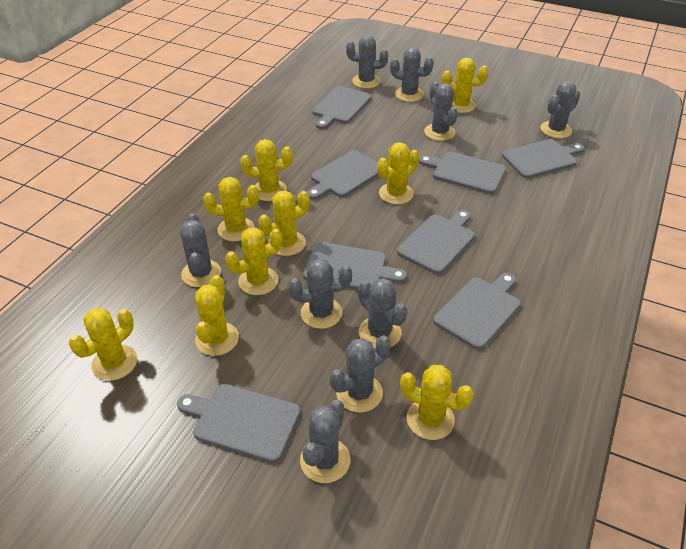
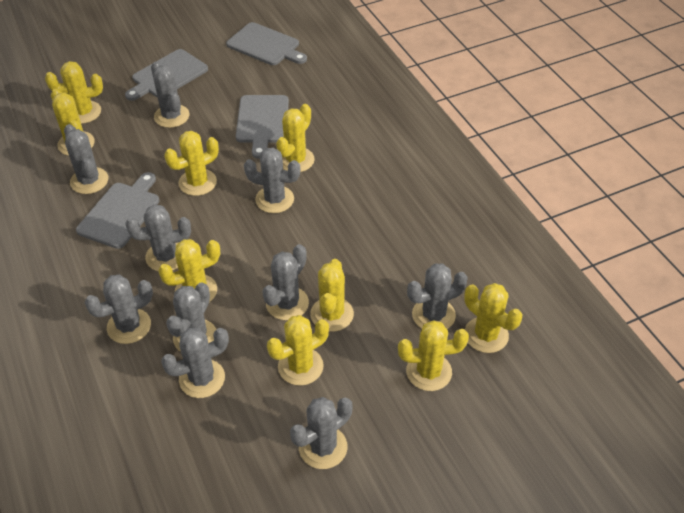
grey cactus: [180,213,221,287] [289,259,352,329] [300,400,350,483] [330,335,391,413] [346,35,388,89] [358,278,407,349] [390,47,434,102] [424,82,458,141] [541,81,580,138] = 9 -> [64,124,108,194] [85,274,153,344] [126,204,191,271] [151,61,189,128] [161,328,229,398] [166,282,217,352] [244,148,300,213] [262,244,309,321] [290,397,352,469] [407,263,468,329] = 10
grey cutting board: [177,384,301,463] [303,242,407,290] [307,150,379,199] [312,86,372,129] [397,210,475,274] [419,152,506,194] [433,273,521,350] [502,139,584,178] = 8 -> [76,172,159,249] [125,49,208,101] [226,22,307,65] [236,95,289,159] = 4

